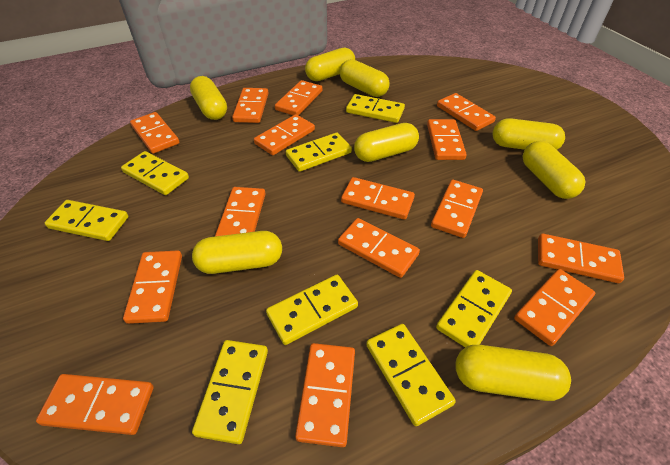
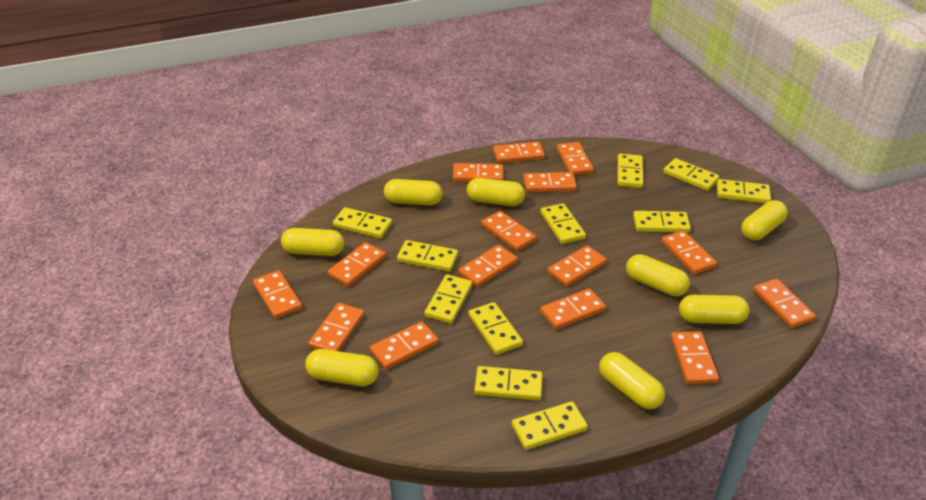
yellow domino: [45,200,128,241] [121,151,189,195] [192,340,268,444] [266,275,358,345] [286,133,352,172] [346,94,405,123] [366,324,456,426] [436,270,512,347] = 8 -> [333,207,392,238] [397,240,458,272] [424,274,472,324] [469,302,523,355] [474,366,543,401] [512,401,588,450] [540,203,586,244] [617,154,643,188] [633,211,691,233] [663,158,719,191] [717,179,771,203] = 11

